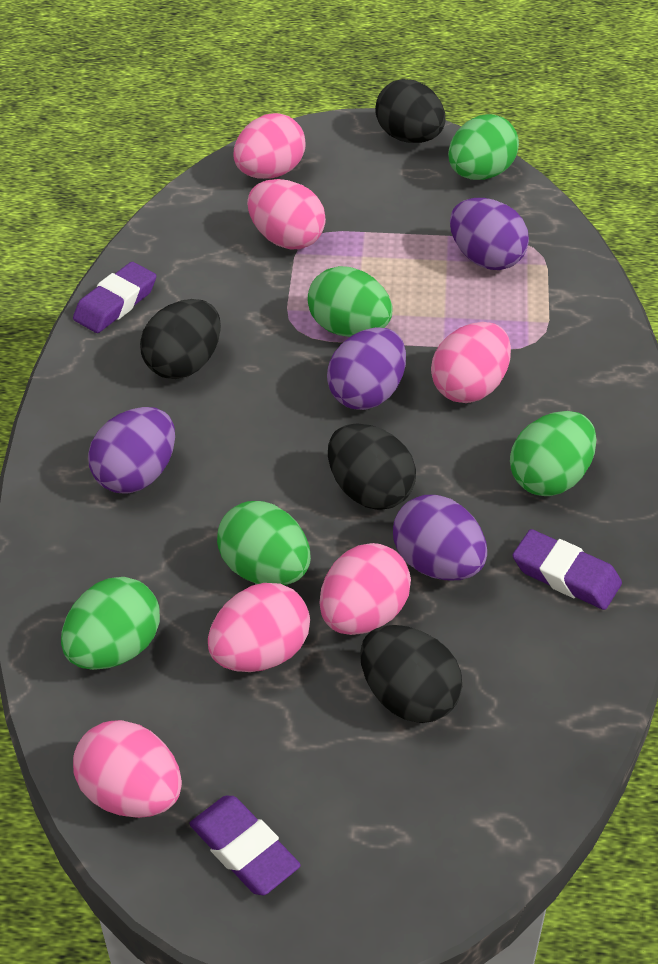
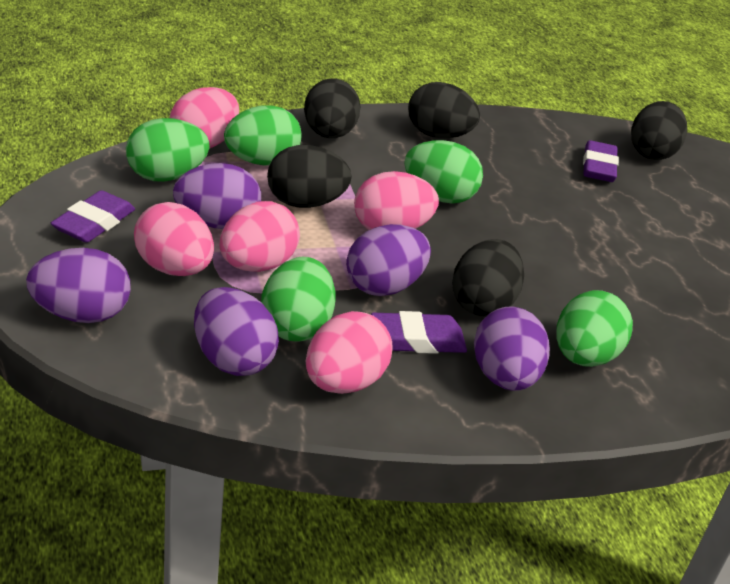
black egg: [140,299,221,379] [328,423,416,510] [360,625,462,723] [375,79,445,143] = 4 -> [267,145,352,208] [304,79,360,138] [408,82,480,138] [452,239,524,317] [631,101,687,160] = 5
pink egg: [73,720,182,818] [208,583,310,672] [233,113,306,179] [247,179,326,249] [319,543,411,635] [431,322,511,403] = 6 -> [134,202,214,276] [170,87,239,148] [220,201,300,272] [306,311,393,394] [354,171,439,230] = 5
purple egg: [88,407,175,494] [327,327,406,410] [393,495,487,580] [450,198,529,270] = 4 -> [26,248,131,323] [173,163,261,229] [194,287,279,376] [346,224,431,296] [474,307,550,391] = 5

